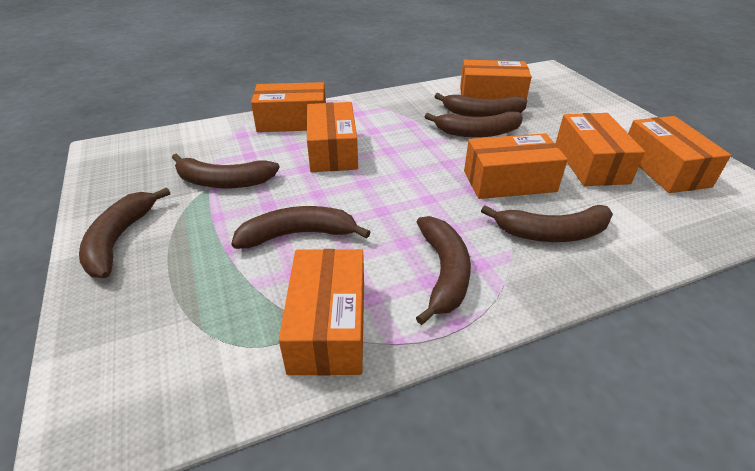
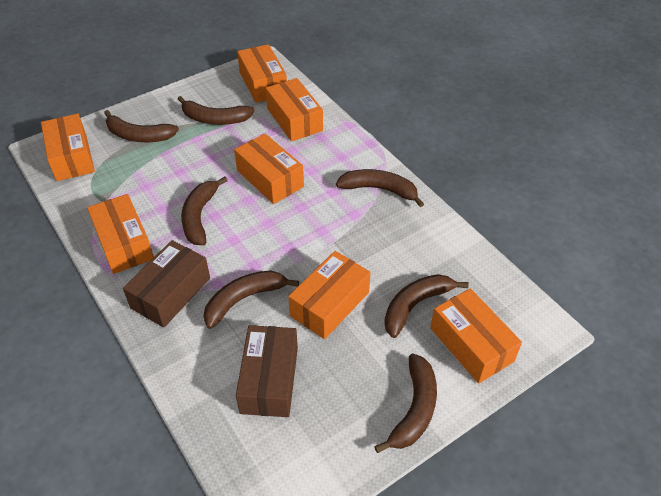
brown box: none = 0 -> [123,240,210,328] [236,325,298,417] = 2

